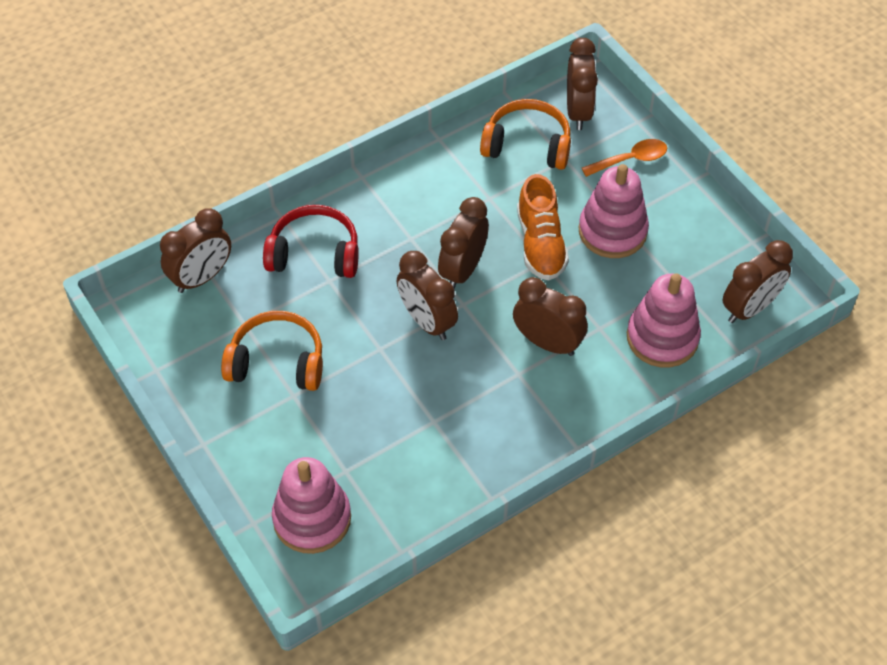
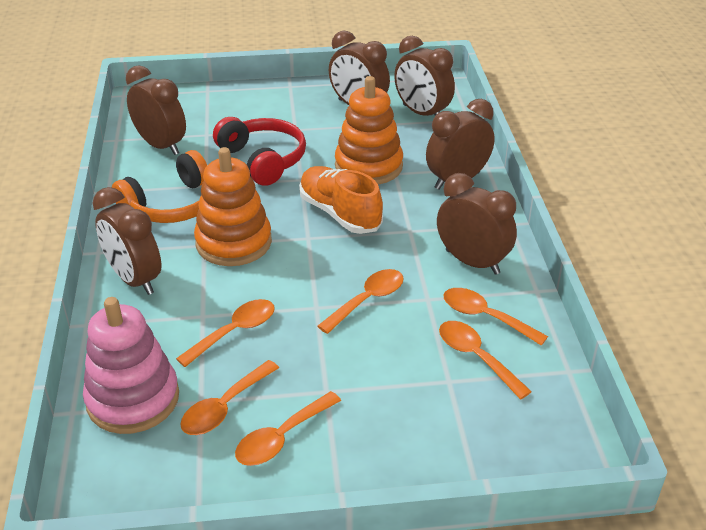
orange headphones: [221,311,323,391] [480,99,571,170] = 2 -> [112,150,207,223] = 1
orange spoon: [582,139,667,177] = 1 -> [176,299,275,367] [180,360,279,435] [235,391,341,466] [317,269,404,334] [439,321,532,399] [443,288,548,346] = 6
orange stacking toy: none = 0 -> [194,147,272,266] [335,76,403,185] = 2
pink stacking toy: [272,457,351,554] [579,164,649,258] [627,273,701,367] = 3 -> [83,297,179,434] = 1

